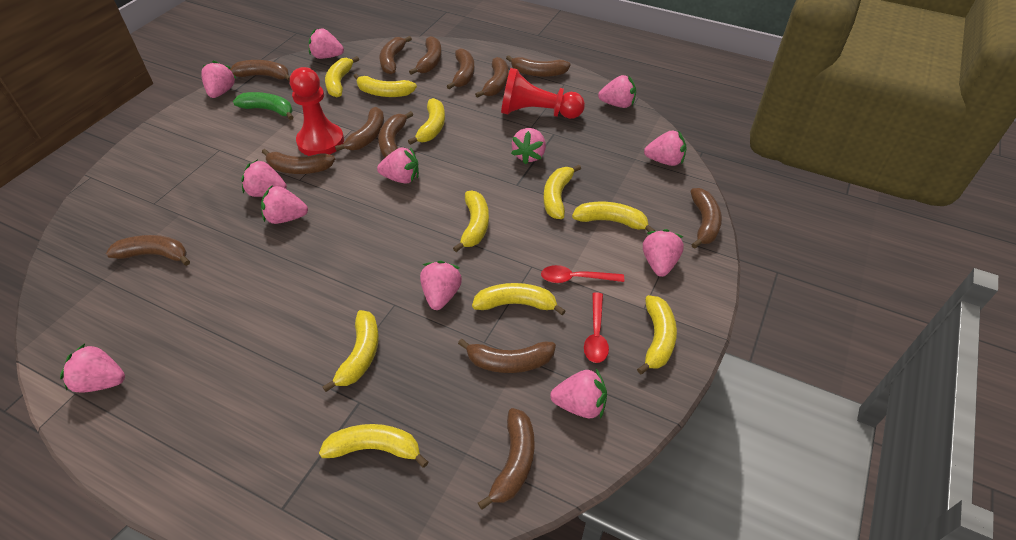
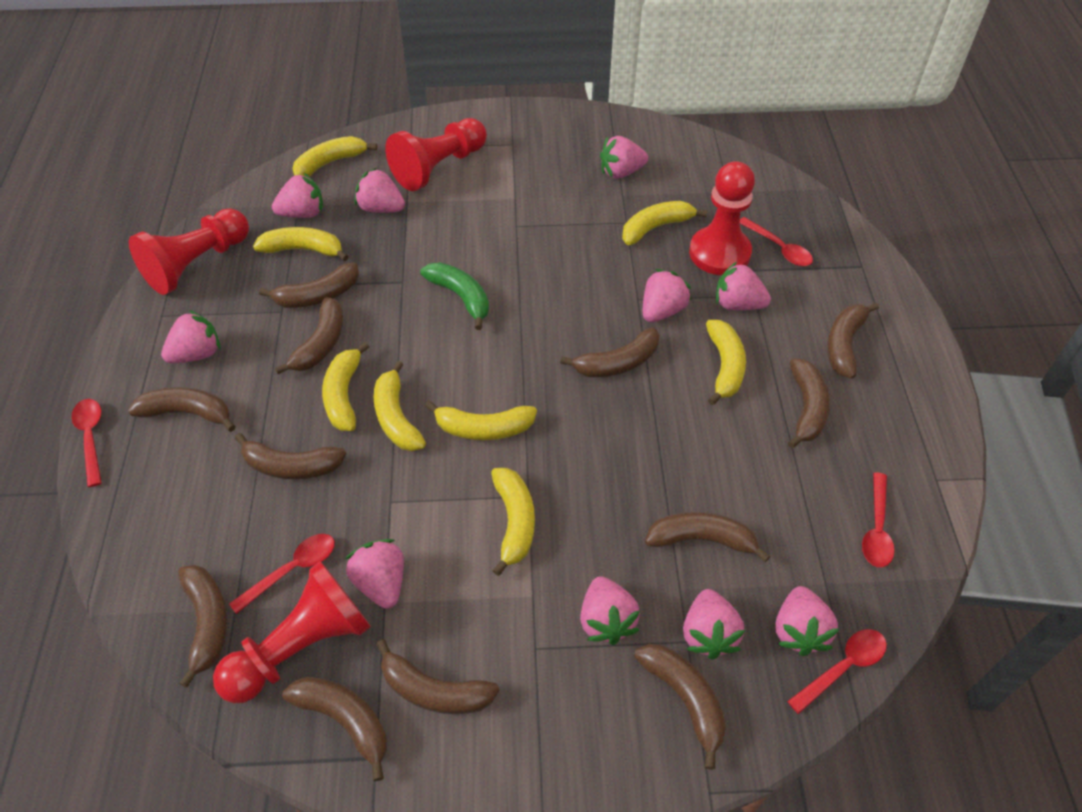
brown banana: [106,235,190,266] [230,60,290,82] [262,149,335,174] [335,107,384,151] [378,111,413,157] [380,36,412,74] [409,36,442,75] [447,48,475,89] [458,339,556,373] [475,57,508,98] [478,408,534,510] [506,55,570,77] [690,188,722,249] = 13 -> [128,387,236,432] [178,565,228,688] [235,433,346,479] [259,263,359,308] [275,297,343,374] [282,677,387,781] [376,639,499,714] [560,327,660,377] [634,644,726,770] [645,512,770,562] [788,358,830,448] [827,303,879,379] = 12
pink strawberry: [60,344,125,392] [201,61,236,98] [241,159,287,197] [261,185,308,224] [309,28,344,59] [377,147,419,184] [420,261,462,310] [511,128,546,165] [550,369,607,419] [598,75,636,108] [643,229,684,277] [644,130,687,166] = 12 -> [161,310,220,363] [272,173,323,218] [345,539,404,609] [355,168,405,213] [580,577,640,645] [600,136,648,179] [643,269,691,322] [683,589,745,660] [716,262,771,310] [775,586,839,656] = 10
red pawn: [290,67,344,156] [501,68,585,119] = 2 -> [129,208,249,295] [213,561,371,703] [385,118,487,191] [689,161,755,275] = 4
red spoon: [541,265,624,283] [584,292,609,363] = 2 -> [71,399,102,487] [229,534,335,614] [740,217,813,266] [787,629,887,714] [862,472,894,567] = 5
yellow banana: [319,424,428,468] [322,310,379,392] [325,56,359,97] [354,73,417,97] [408,98,445,145] [453,191,489,252] [472,283,566,315] [544,165,581,219] [572,202,655,232] [637,295,677,375] = 10 -> [253,227,349,261] [292,136,377,177] [322,342,370,431] [373,361,426,451] [425,401,537,440] [491,468,535,576] [622,201,707,245] [706,320,746,405] = 8

